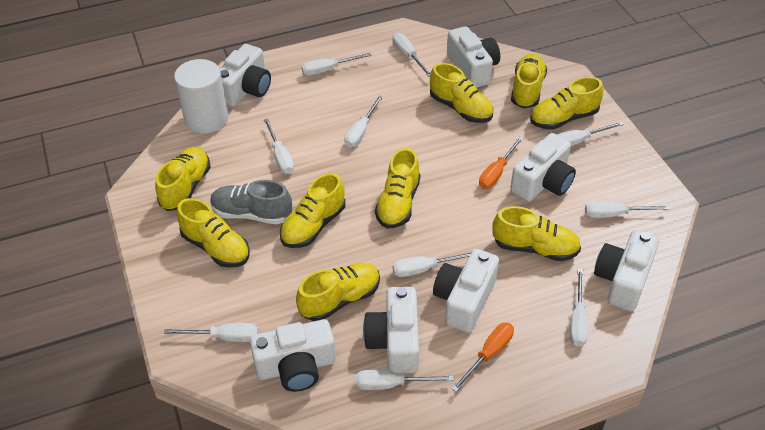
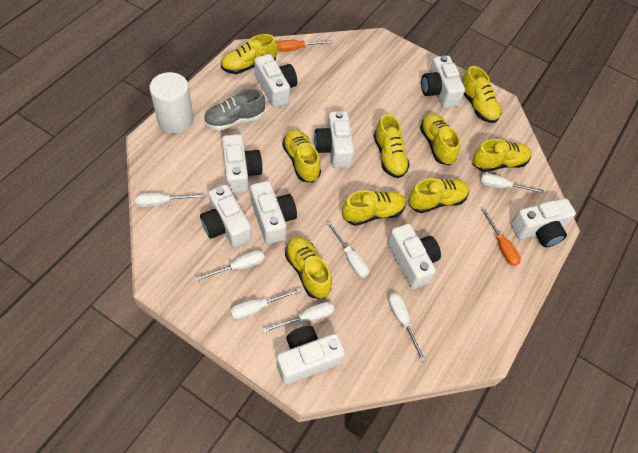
white camera: [220,44,271,107] [250,319,336,392] [363,287,419,373] [433,249,499,333] [447,26,500,88] [510,133,576,202] [594,229,659,312] = 7 -> [200,184,252,248] [222,134,263,194] [250,181,297,244] [254,54,297,108] [277,326,345,385] [314,111,354,168] [387,224,441,289] [421,55,465,109] [511,198,576,247] = 9
white screwdriver: [164,323,259,342] [264,119,294,174] [301,53,372,76] [344,95,383,147] [356,370,454,390] [392,253,471,277] [393,33,430,77] [557,122,624,146] [570,269,588,347] [585,201,670,218] = 10 -> [135,193,205,207] [195,250,265,282] [230,288,302,320] [263,302,334,333] [327,222,369,278] [388,293,425,362] [480,173,544,193] = 7

